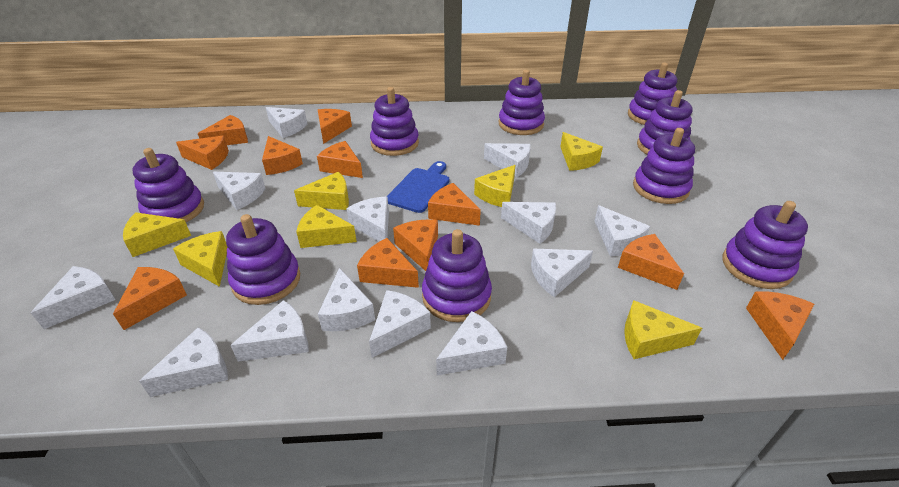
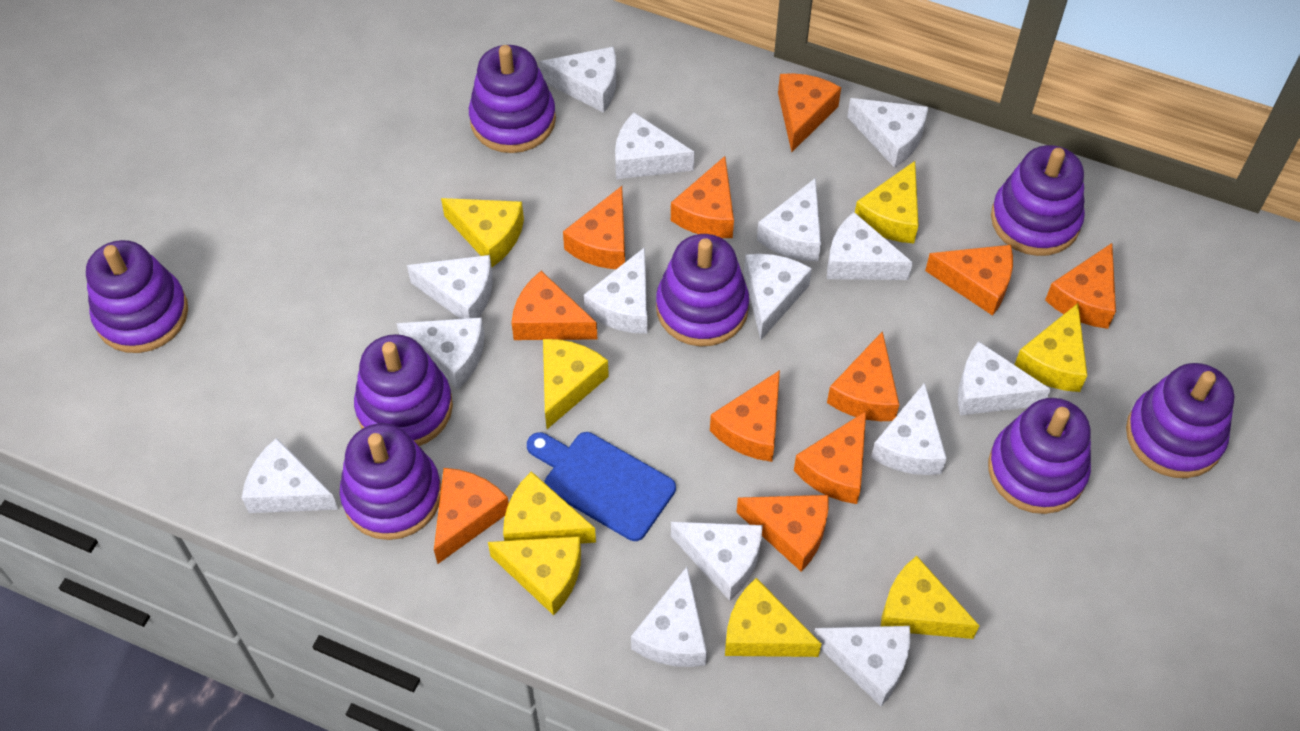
purple stacking toy: [133,148,204,222] [226,214,300,305] [370,87,419,156] [422,229,492,322] [499,70,545,135] [628,62,677,125] [633,128,695,204] [637,90,692,154] [723,201,808,289] = 9 -> [86,240,188,353] [340,423,441,540] [354,334,453,446] [469,45,556,153] [656,234,749,347] [988,398,1091,514] [991,145,1085,256] [1126,363,1234,478] = 8
white cheese: [31,266,115,329] [139,327,228,397] [213,172,266,210] [230,300,309,362] [266,107,307,138] [318,268,375,331] [346,196,389,242] [369,290,431,358] [436,311,507,375] [484,143,531,178] [501,202,556,244] [531,249,593,297] [594,205,650,257] = 13 -> [242,438,338,513] [396,317,484,390] [407,255,493,319] [539,46,616,113] [584,247,647,334] [615,112,695,179] [631,567,707,667] [671,522,763,601] [744,254,812,340] [757,178,821,261] [813,626,910,706] [827,212,913,280] [847,98,928,168] [871,382,947,475] [958,341,1051,415] = 15
yellow cheese: [123,212,191,257] [173,231,227,287] [294,172,349,210] [296,205,357,248] [474,165,515,207] [560,132,603,171] [624,300,702,359] = 7 -> [441,198,524,267] [488,536,581,615] [503,471,596,544] [543,339,609,429] [725,578,822,657] [855,161,918,243] [881,556,979,639] [1014,303,1087,392] = 8

